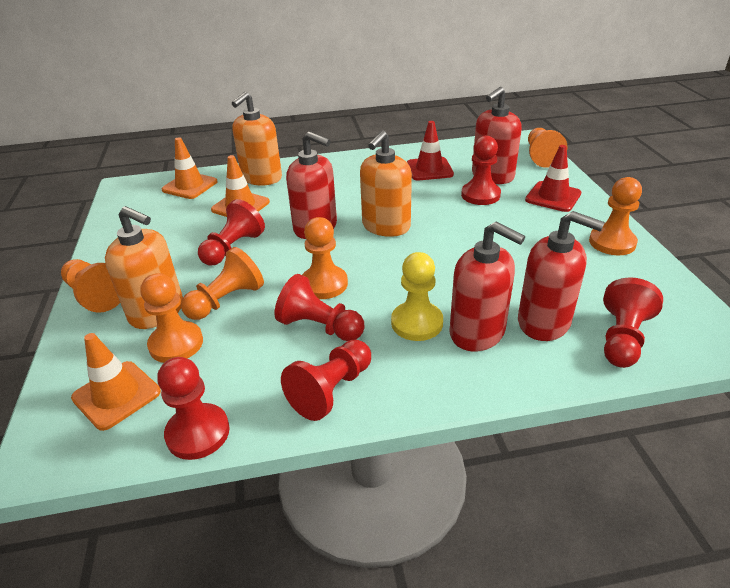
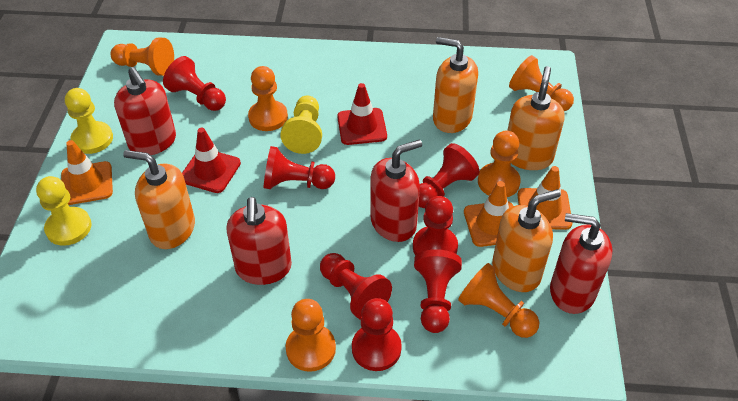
orange soap dispenser: [105,206,183,329] [232,92,282,186] [360,130,412,237] = 3 -> [123,150,195,249] [433,37,478,133] [492,189,561,292] [507,66,565,170] = 4
red pawn: [157,357,230,460] [198,199,265,266] [275,274,365,341] [281,339,371,421] [461,135,501,205] [603,277,663,368] = 6 -> [163,56,226,111] [264,146,335,189] [320,253,392,320] [352,298,402,371] [413,196,458,256] [414,249,462,333] [419,143,479,208] = 7
yellow pawn: [391,252,443,341] = 1 -> [36,176,92,246] [65,88,113,154] [280,95,322,154] = 3

